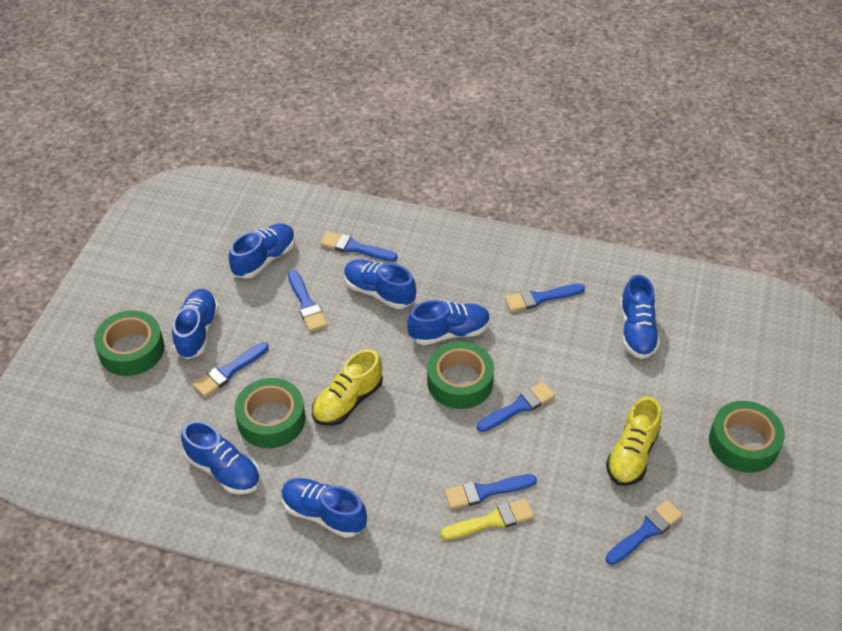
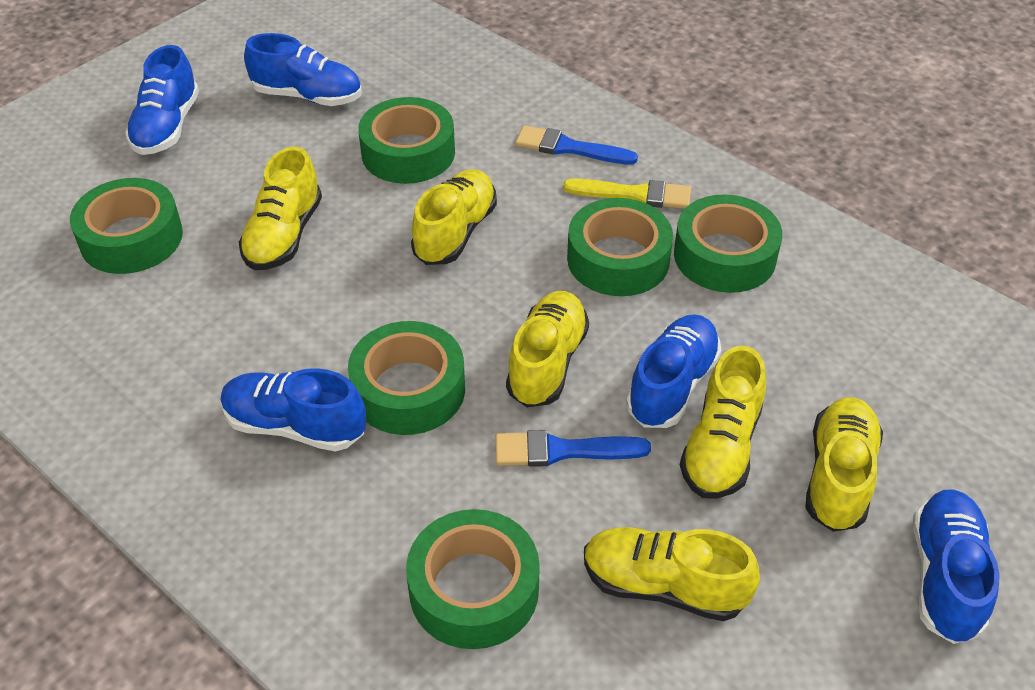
blue brush: [193,342,269,397] [288,270,328,332] [320,231,398,262] [445,474,537,509] [476,382,555,432] [505,284,585,312] [606,500,683,565] = 7 -> [495,430,651,467] [515,125,638,165] = 2
blue shoe: [172,289,219,359] [181,421,260,495] [229,224,295,279] [281,478,367,538] [344,259,416,309] [407,300,490,345] [620,275,660,359] = 7 -> [125,45,199,155] [221,368,366,452] [244,33,362,106] [626,314,721,428] [913,489,1000,644] = 5
green tape: [94,310,164,376] [234,378,306,448] [427,341,494,409] [709,401,785,473] = 4 -> [70,178,183,274] [348,321,465,435] [358,97,455,184] [406,509,540,649] [567,198,673,296] [674,194,782,293] = 6
yellow shoe: [312,349,383,426] [606,397,662,486] = 2 -> [239,147,322,270] [411,169,497,265] [506,291,589,407] [584,527,760,621] [680,346,766,499] [805,397,883,532] = 6

